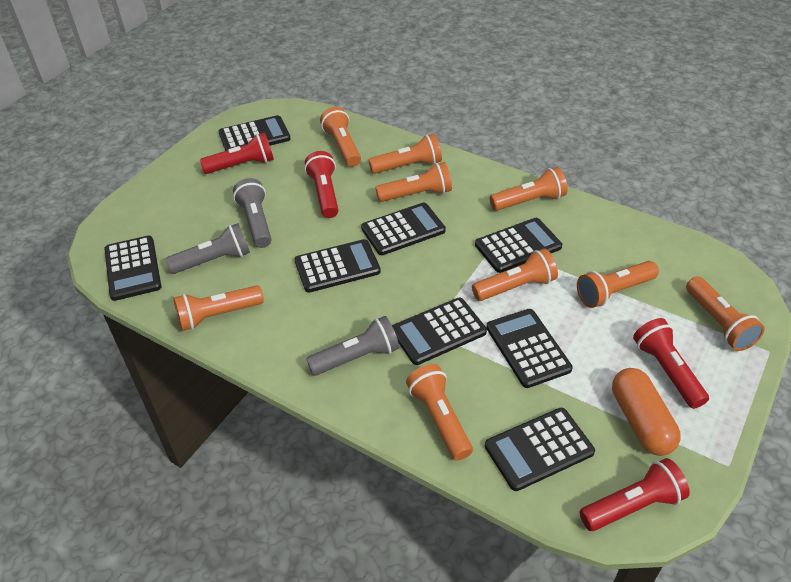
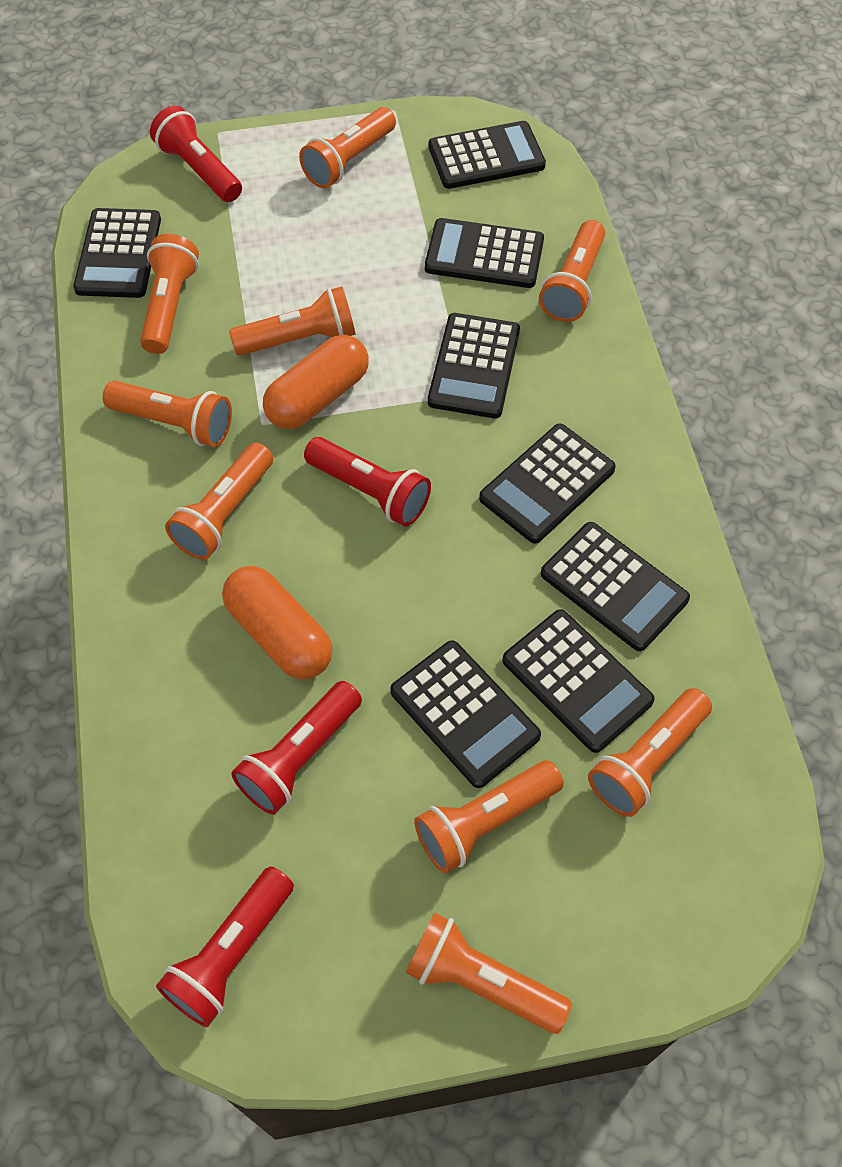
grey flashlight: [166,223,250,274] [233,178,272,248] [306,316,399,376] = 3 -> none = 0
orange capsule: [612,368,681,456] = 1 -> [222,566,332,679] [263,335,369,429] = 2

